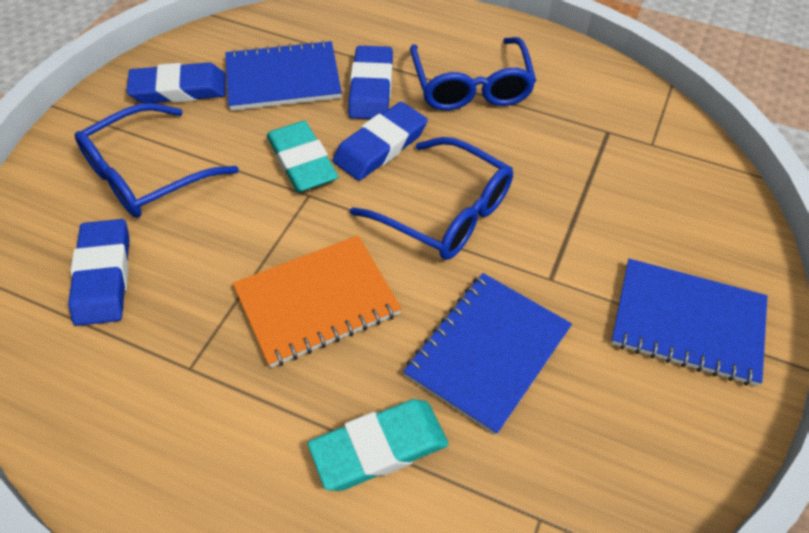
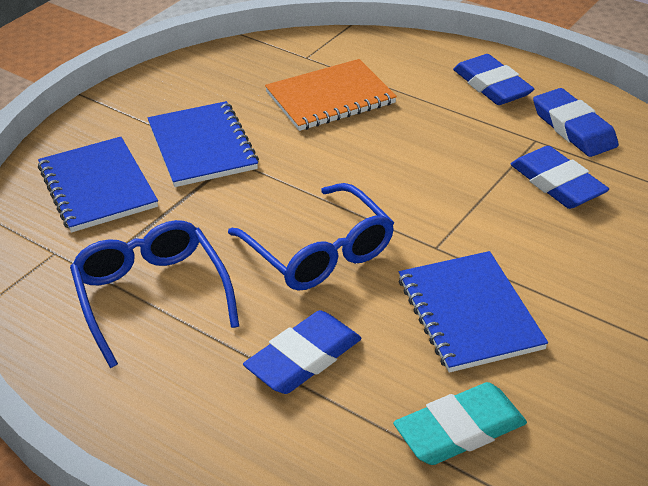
blue glasses: [74,103,239,218] [350,137,513,260] [410,37,536,111] = 3 -> [70,220,239,368] [228,183,394,291] = 2
turquoise eraser: [267,121,338,192] [308,399,448,491] = 2 -> [393,382,527,465] = 1

